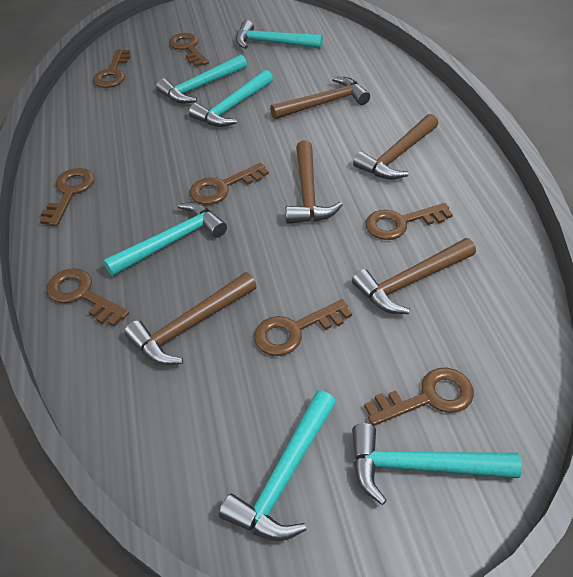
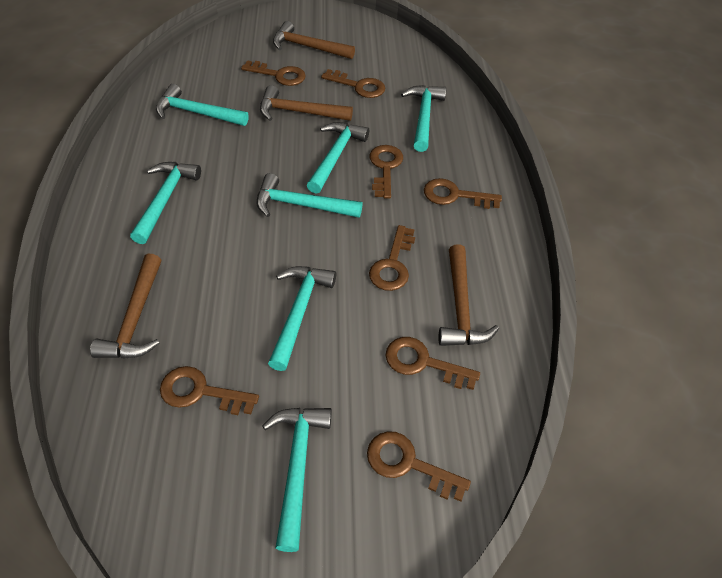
brown hammer: [124,272,257,365] [270,77,370,120] [286,140,343,224] [352,238,476,314] [353,114,438,179] = 5 -> [90,254,161,358] [260,85,353,121] [273,21,355,59] [439,244,499,346] = 4
turquoise hammer: [103,202,227,276] [156,55,247,104] [189,70,273,127] [219,391,336,541] [236,20,323,49] [352,423,522,505] = 6 -> [130,162,201,244] [156,84,249,126] [256,173,363,218] [262,408,332,552] [268,266,336,371] [307,122,369,194] [401,85,447,152] = 7

